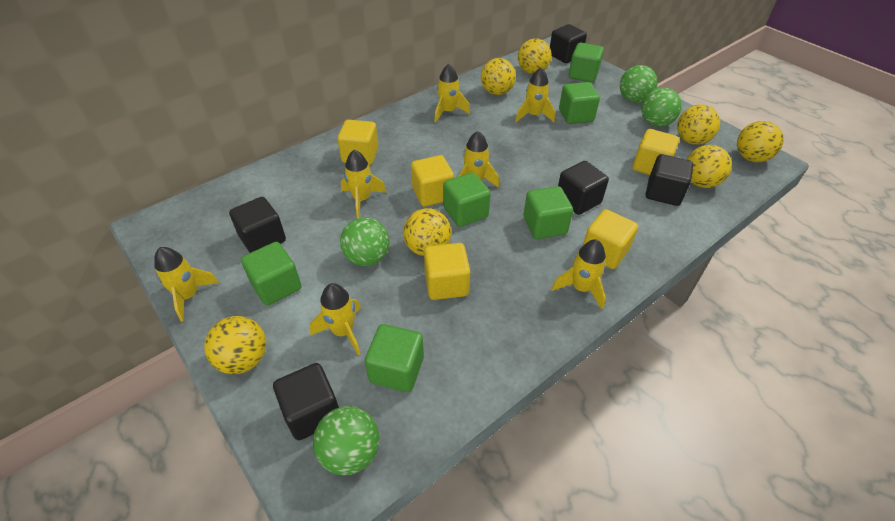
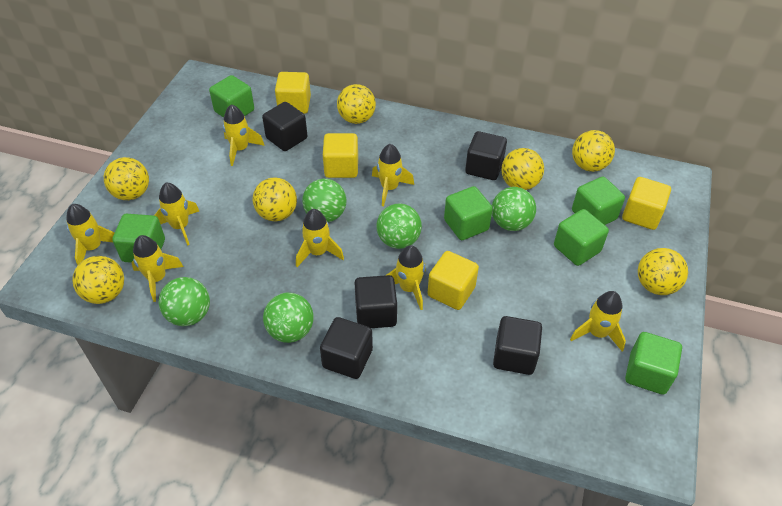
green ball: [313,406,380,475] [340,217,390,266] [620,65,658,103] [641,88,682,127] = 4 -> [159,277,210,326] [263,293,314,343] [303,179,346,222] [376,203,422,249] [492,187,536,231] = 5
yellow cube: [337,120,379,165] [411,155,454,207] [424,243,470,300] [583,209,638,269] [632,129,679,175] = 5 -> [275,72,311,114] [323,133,358,178] [428,251,479,310] [622,177,671,230] = 4
yellow rocket: [154,247,219,322] [310,283,361,355] [341,150,386,218] [434,64,470,122] [458,131,499,188] [516,67,555,122] [551,239,606,310] = 7 -> [66,204,115,265] [131,235,183,302] [154,183,199,246] [223,104,265,166] [296,209,344,267] [372,144,414,206] [387,245,426,310] [570,291,626,352] = 8

